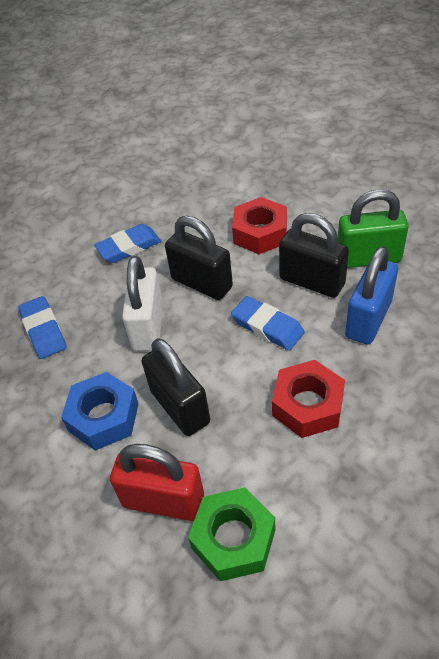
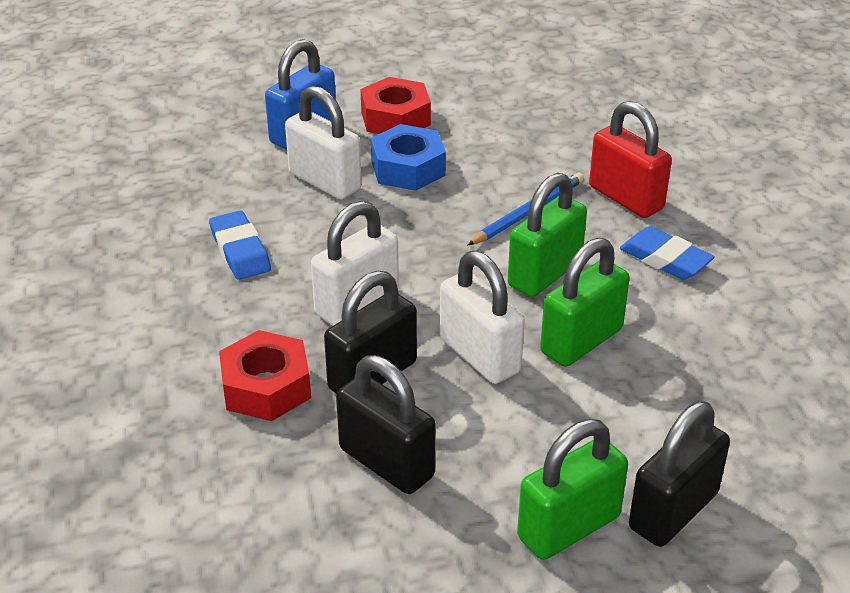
blue eraser: [18,296,67,359] [94,224,161,263] [231,296,305,351] = 3 -> [209,211,271,280] [620,226,715,280] = 2
blue pencil: none = 0 -> [468,172,584,245] = 1
green nut: [188,487,276,581] = 1 -> none = 0
green padlock: [338,189,409,268] = 1 -> [508,173,587,297] [517,419,628,560] [540,238,630,367] = 3
white padlock: [122,256,163,351] = 1 -> [285,86,362,199] [311,201,399,326] [440,251,525,384] = 3

